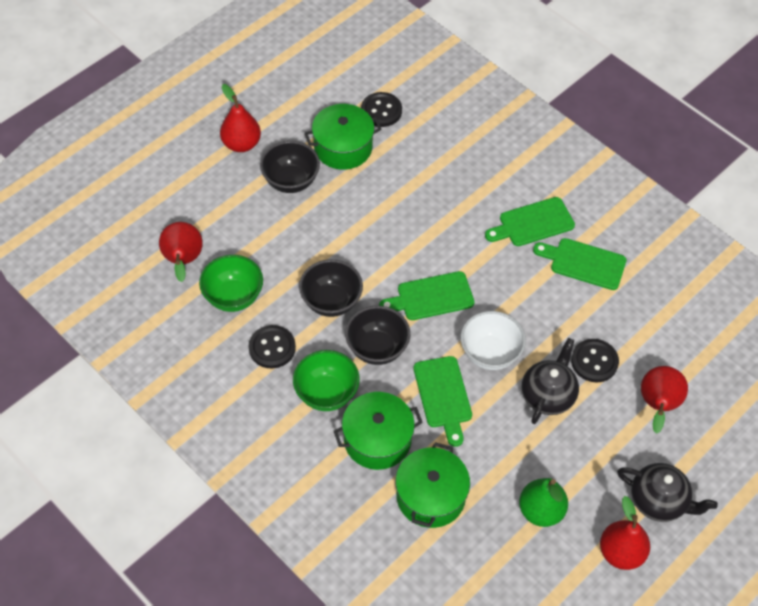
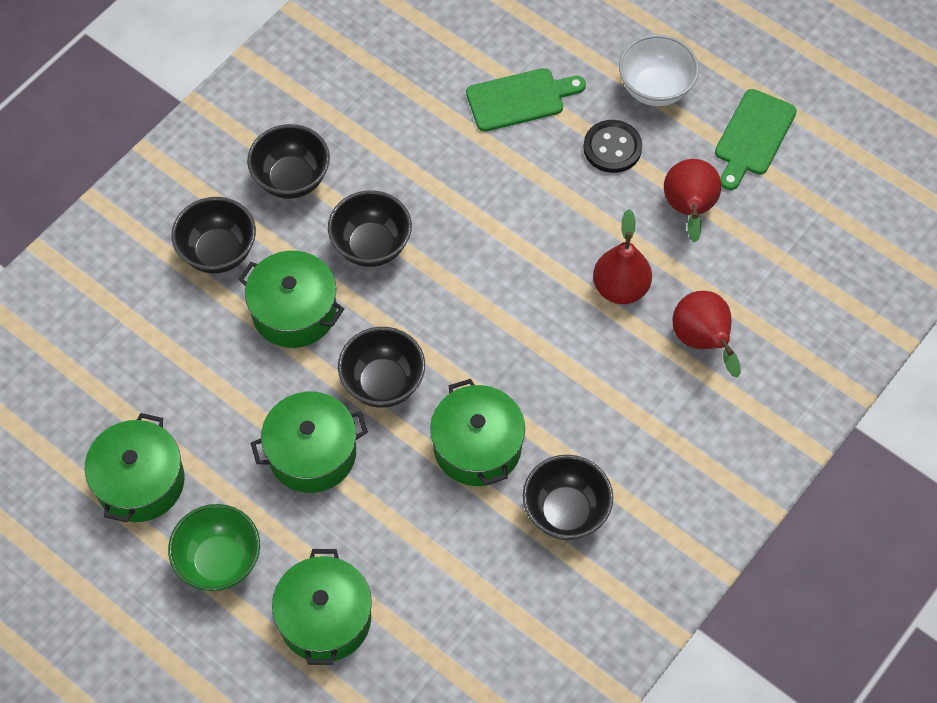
black bowl: [260,141,320,193] [299,259,363,317] [345,306,410,365] = 3 -> [172,197,256,273] [247,124,330,199] [328,190,412,267] [338,327,425,408] [523,455,613,540] = 5
black button: [249,325,296,368] [361,92,402,127] [571,339,619,382] = 3 -> [583,120,642,173] = 1
black teapot: [522,338,579,424] [617,463,718,522] = 2 -> none = 0
green bowl: [199,255,263,312] [293,350,360,411] = 2 -> [168,504,260,591] = 1
green cutting board: [379,271,475,320] [414,356,472,447] [485,197,575,246] [533,238,627,290] = 4 -> [466,68,586,132] [715,89,797,190] = 2
green pear: [519,478,568,527] = 1 -> none = 0
green pot: [305,104,382,170] [334,392,423,470] [395,442,470,528] = 3 -> [85,413,184,522] [239,251,344,348] [251,392,368,493] [272,549,372,665] [430,379,525,486] = 5
red pear: [159,222,203,282] [220,84,261,152] [600,496,650,570] [641,366,688,434] = 4 -> [593,209,652,304] [664,159,721,243] [672,291,741,378] = 3

